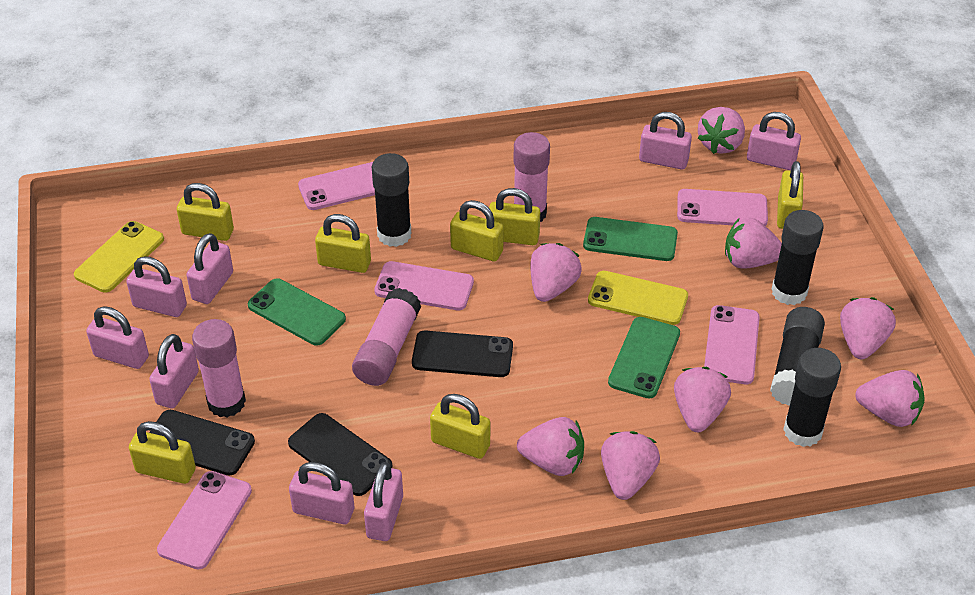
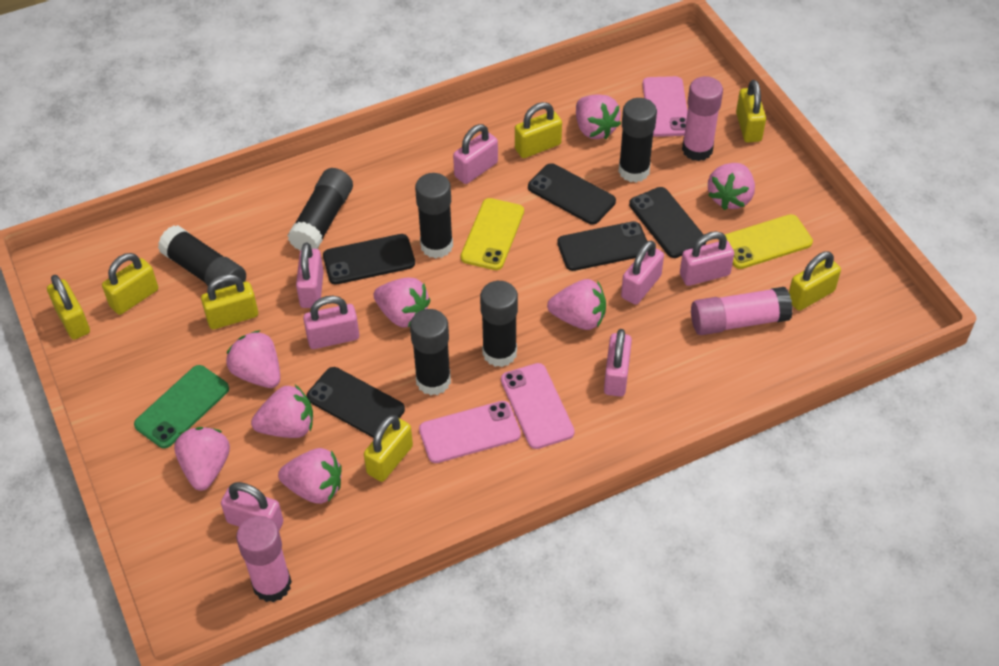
black glue stick: [372,153,411,247] [770,307,825,406] [772,210,824,305] [783,348,841,447] = 4 -> [158,225,246,290] [287,168,353,251] [410,309,451,395] [415,173,453,259] [480,281,518,367] [618,98,657,183] = 6
black phone: [149,410,255,476] [288,413,392,496] [412,330,513,377] = 3 -> [306,367,405,438] [323,234,415,285] [528,163,616,225] [557,221,647,271] [629,187,706,258] = 5
green phone: [248,278,346,346] [583,217,678,261] [608,317,680,399] = 3 -> [134,365,229,448] = 1
pink padlock: [86,306,149,369] [126,256,187,317] [149,334,199,408] [186,233,233,304] [289,462,354,524] [364,462,403,541] [639,112,692,169] [747,112,801,170] = 8 -> [221,482,283,530] [296,243,324,308] [303,296,359,349] [453,124,498,184] [604,329,632,397] [621,241,664,305] [680,231,734,286] = 7
pink phone: [157,471,252,570] [298,162,375,210] [374,261,474,310] [677,189,768,226] [704,305,760,384] = 5 -> [419,401,521,463] [501,363,574,449] [642,76,688,137] = 3

